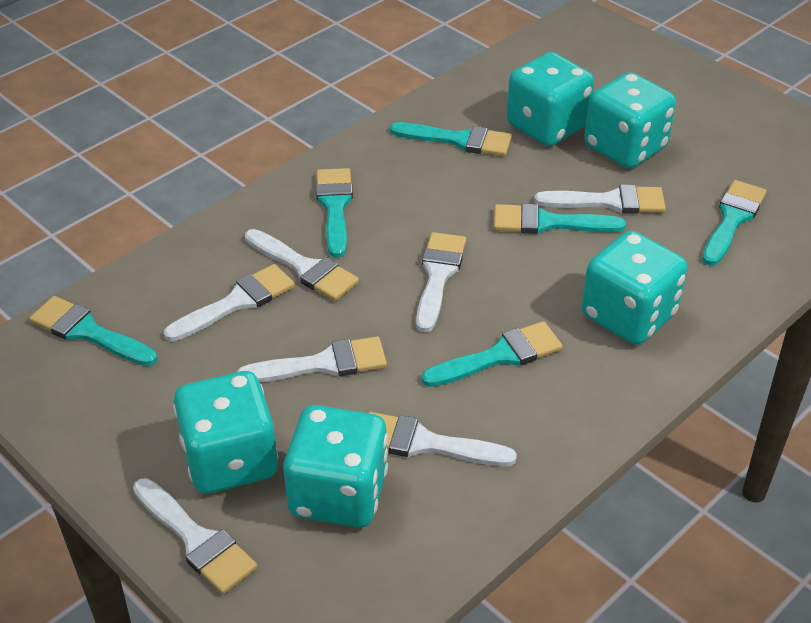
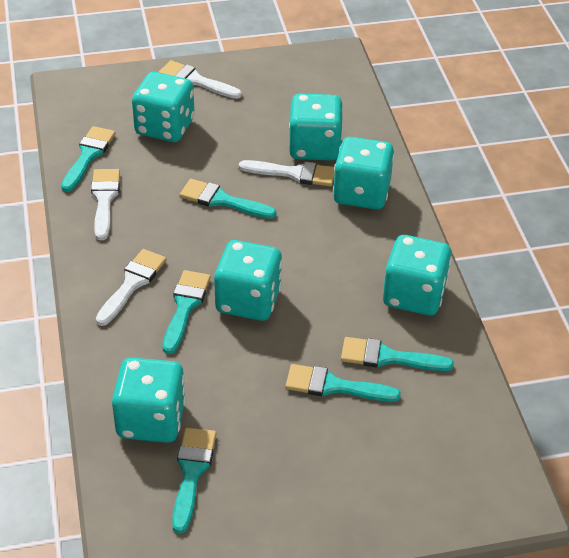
turquoise dice: [173,371,278,494] [283,405,388,528] [507,52,594,146] [582,231,687,345] [584,72,676,168] = 5 -> [112,357,186,443] [132,72,195,142] [214,240,282,321] [289,93,343,161] [333,137,394,209] [383,235,452,316] = 6
white brush: [133,478,257,594] [164,264,295,342] [237,336,387,382] [245,229,359,301] [368,412,517,466] [416,232,466,332] [534,184,666,214] = 7 -> [91,169,120,240] [96,249,166,326] [159,60,242,99] [239,160,335,186] = 4

